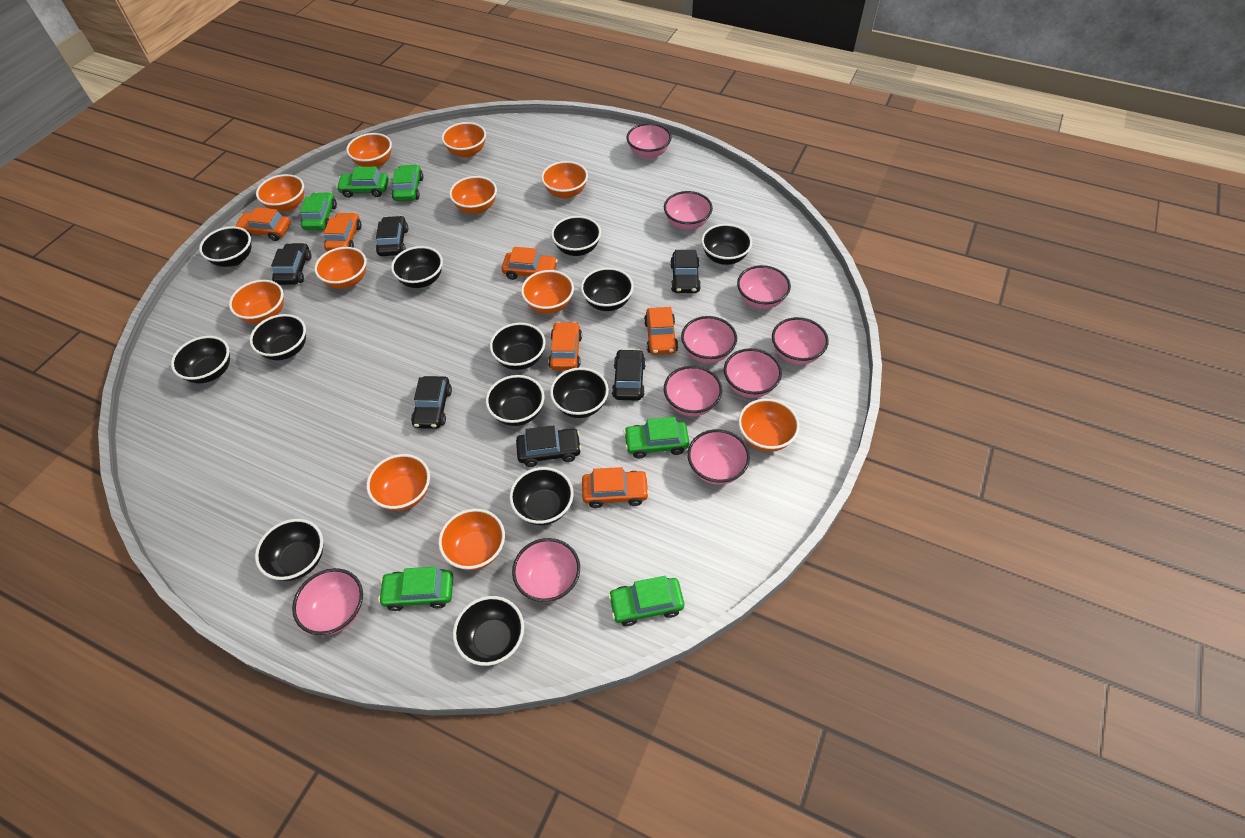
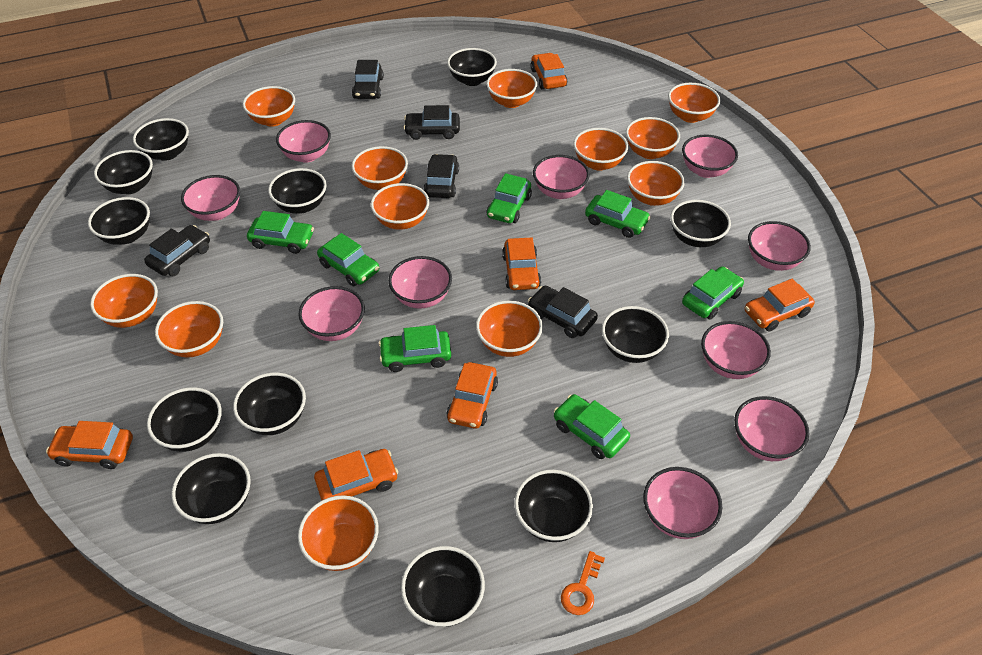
black bowl: [171,336,230,384] [199,226,251,267] [250,314,306,360] [255,519,323,581] [391,246,443,288] [453,596,524,666] [486,375,544,426] [490,323,546,370] [509,467,574,525] [550,367,609,418] [551,216,601,256] [581,267,634,311] [701,224,752,265] = 13 -> [88,197,150,245] [94,150,153,194] [133,118,189,161] [147,387,222,452] [172,453,251,524] [233,373,306,435] [268,168,327,214] [401,546,485,627] [447,48,497,86] [514,470,593,542] [602,306,669,363] [670,200,731,247] = 12
black car: [271,243,311,285] [376,216,408,256] [411,376,452,429] [516,425,581,467] [612,349,646,400] [670,250,701,293] = 6 -> [144,225,210,276] [352,60,384,99] [404,105,460,140] [423,154,459,198] [528,286,598,338] = 5
green car: [300,192,337,230] [336,167,389,198] [378,567,453,611] [392,164,423,201] [608,576,684,626] [624,417,689,458] = 6 -> [247,211,314,254] [317,233,379,286] [379,325,451,372] [487,173,532,223] [554,394,630,459] [585,190,651,238] [682,266,744,320] = 7
orange bowl: [229,280,284,324] [256,174,304,212] [314,247,367,289] [346,133,392,168] [367,454,430,511] [439,509,505,570] [442,122,486,158] [449,176,497,214] [521,270,574,314] [541,161,588,199] [738,399,800,452] = 11 -> [90,274,158,328] [155,301,223,358] [243,86,295,127] [298,495,379,571] [352,146,408,190] [371,183,429,230] [476,300,543,357] [486,69,537,108] [573,128,628,171] [626,117,680,159] [627,161,685,206] [668,83,720,123] = 12
orange key: none = 0 -> [561,551,605,615] = 1

